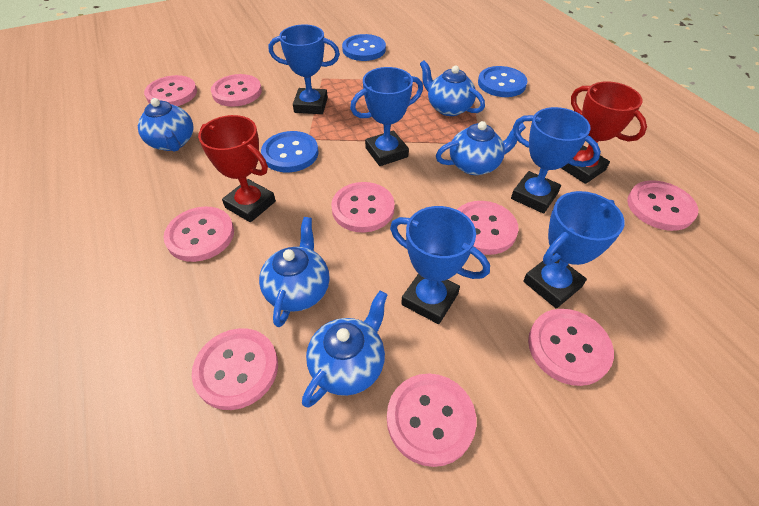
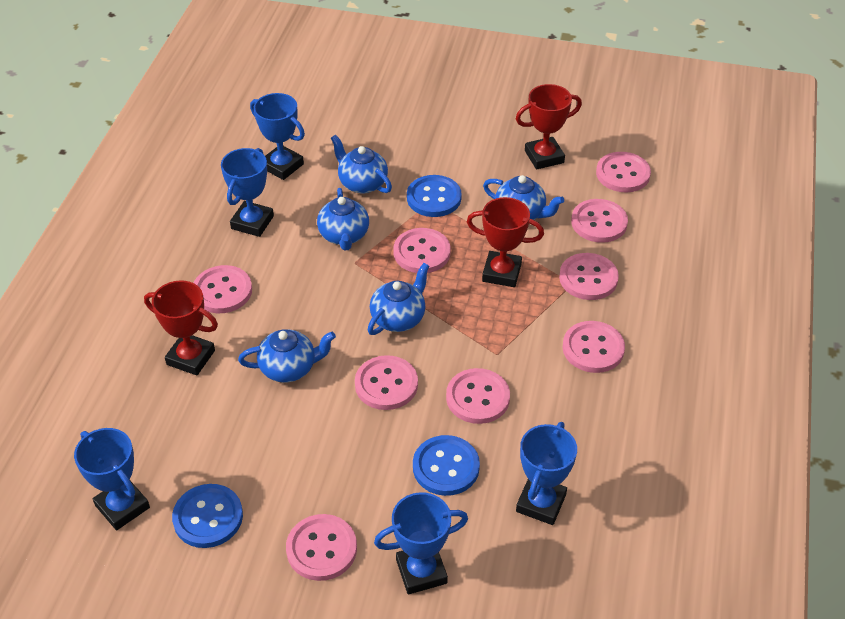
red trophy: [198,115,276,222] [561,81,647,184] = 2 -> [144,280,218,375] [467,197,544,287] [516,84,582,169] = 3

